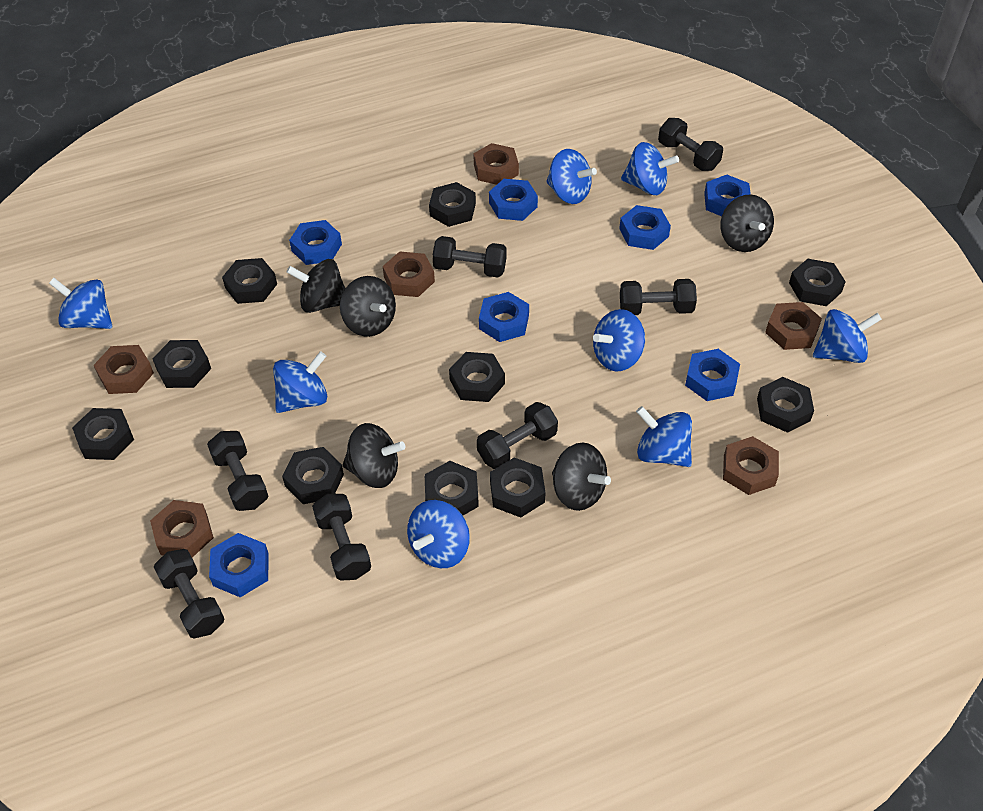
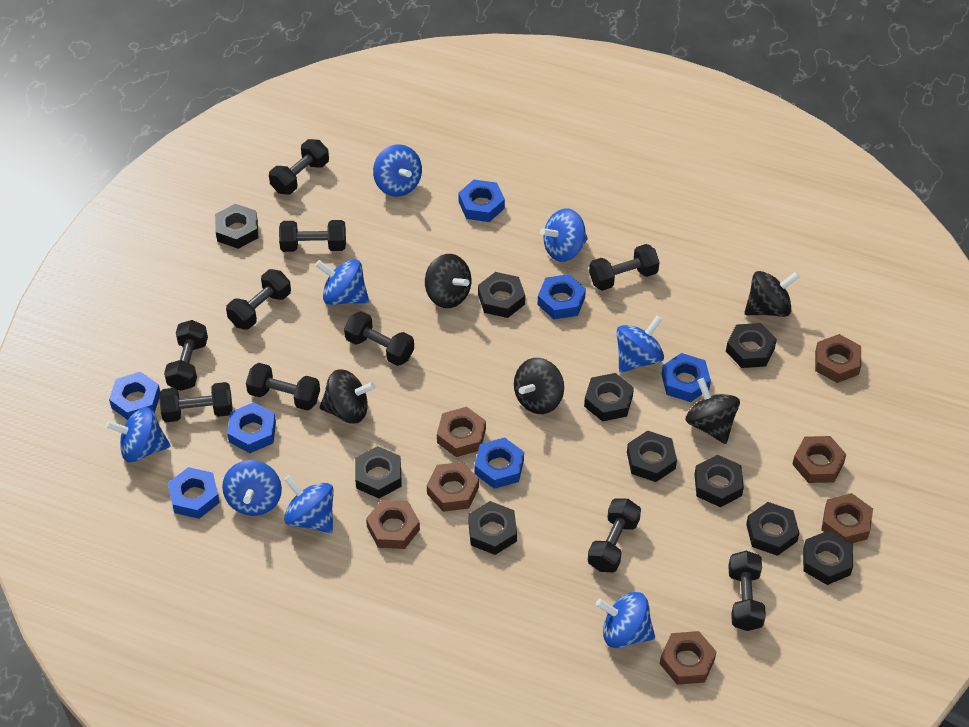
black dumbbell: [154,549,224,639] [207,431,268,511] [312,494,371,581] [432,236,507,277] [477,402,558,469] [620,279,697,315] [658,118,723,171] = 7 -> [159,382,232,422] [164,320,208,391] [226,269,291,330] [246,363,320,411] [269,139,329,195] [279,220,346,252] [344,311,414,366] [588,498,641,573] [589,244,660,291] [728,551,766,631] = 10
brown nut: [94,345,154,394] [150,500,214,557] [383,251,435,297] [473,143,519,185] [723,436,779,495] [765,302,822,350] = 6 -> [366,500,420,549] [427,462,479,512] [437,407,486,457] [660,631,717,685] [792,436,847,483] [815,334,861,383] [821,493,873,543] = 7

